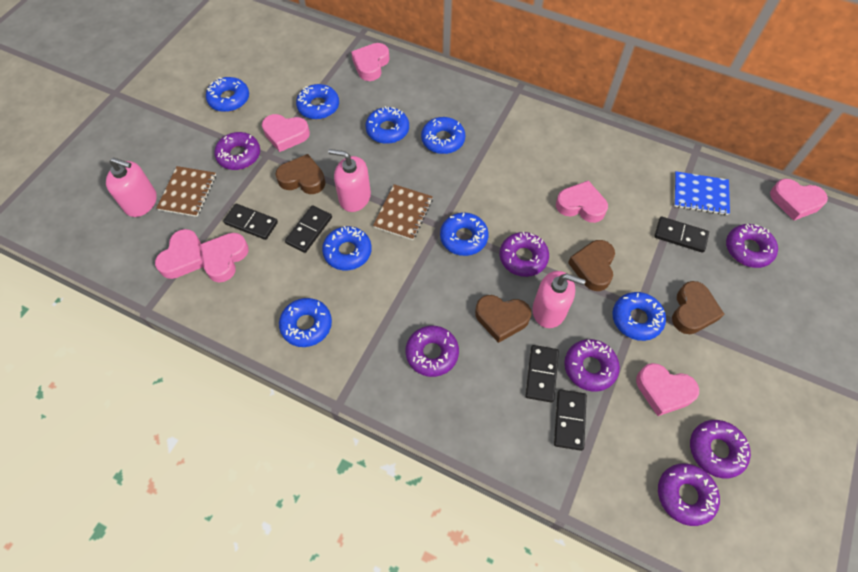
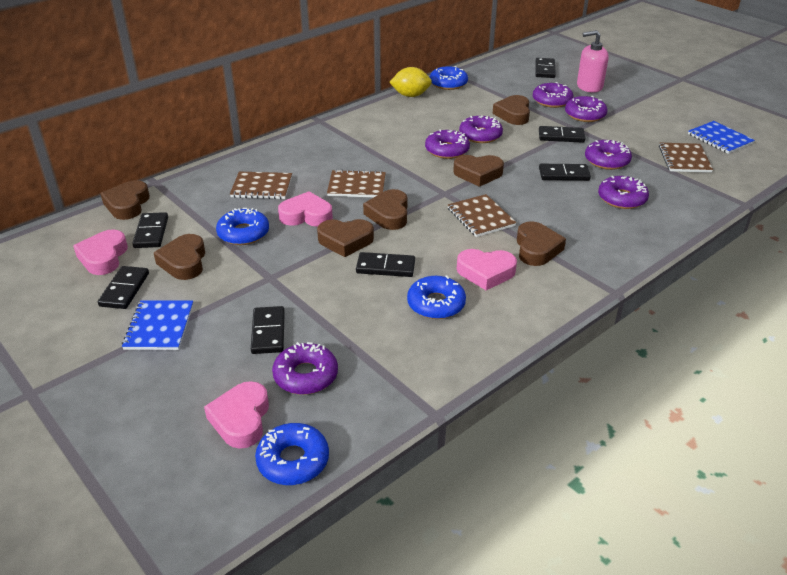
black domino: [223,204,278,240] [285,205,332,253] [525,345,559,403] [554,390,587,451] [654,217,709,253] = 5 -> [98,266,149,309] [132,212,168,248] [251,306,285,354] [356,252,415,277] [536,58,556,78] [539,126,585,143] [539,164,591,181] = 7
blue donut: [206,77,249,112] [279,298,332,347] [296,84,339,119] [322,226,372,270] [365,106,409,144] [421,117,465,154] [440,212,489,256] [612,292,666,341] = 8 -> [216,208,269,245] [255,423,329,485] [407,276,466,319] [430,66,468,90] = 4
blue notebook: [674,171,730,215] = 1 -> [122,300,193,350] [688,121,755,154] = 2
brown heart: [275,154,325,194] [475,295,531,343] [568,240,615,291] [672,281,725,334] = 4 -> [100,180,150,220] [154,234,205,280] [317,219,374,257] [363,189,408,230] [453,155,504,187] [493,95,530,125] [517,221,566,266] = 7
brown notebook: [156,166,216,217] [373,184,433,240] = 2 -> [230,172,292,199] [327,169,386,197] [448,194,517,237] [659,143,713,173] = 4
pink heart: [155,229,204,279] [200,233,249,283] [262,114,310,152] [351,43,389,81] [556,180,608,223] [636,363,699,416] [770,179,828,221] = 7 -> [73,230,128,275] [204,381,269,449] [278,191,333,227] [457,249,517,290] = 4
pink soap dispenser: [106,158,157,217] [328,149,371,212] [532,271,586,328] = 3 -> [577,30,609,93] = 1
yellow lemon: none = 0 -> [389,67,432,97] = 1

